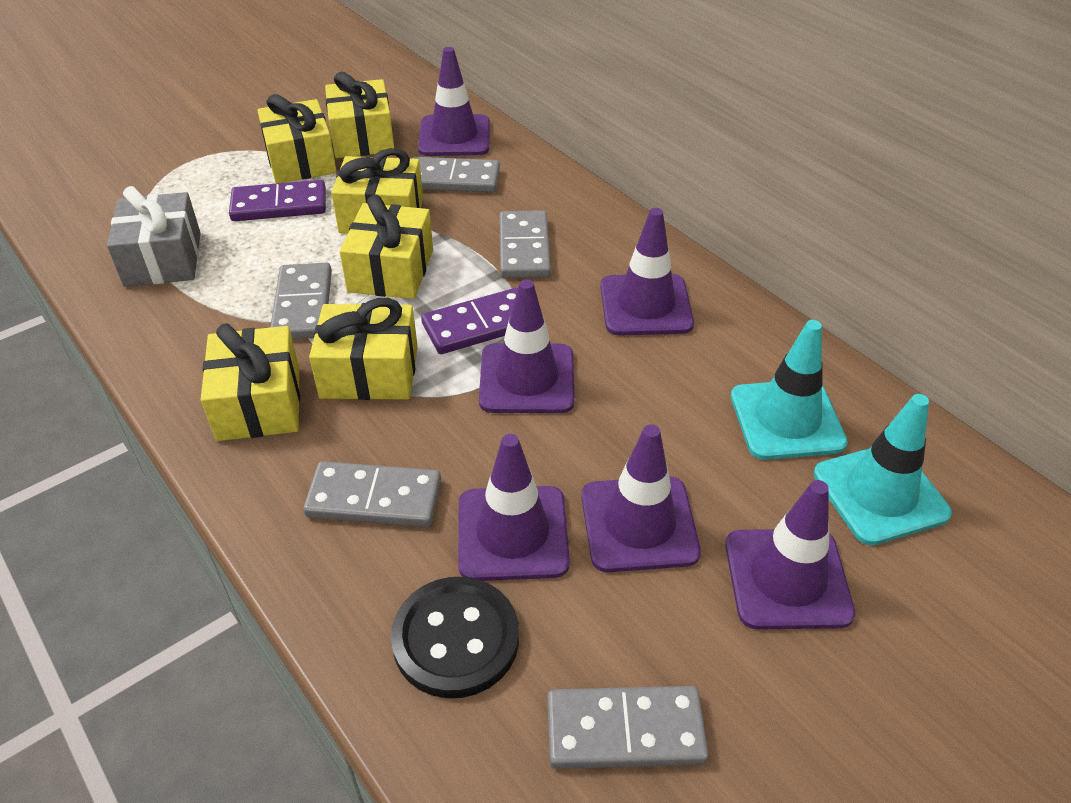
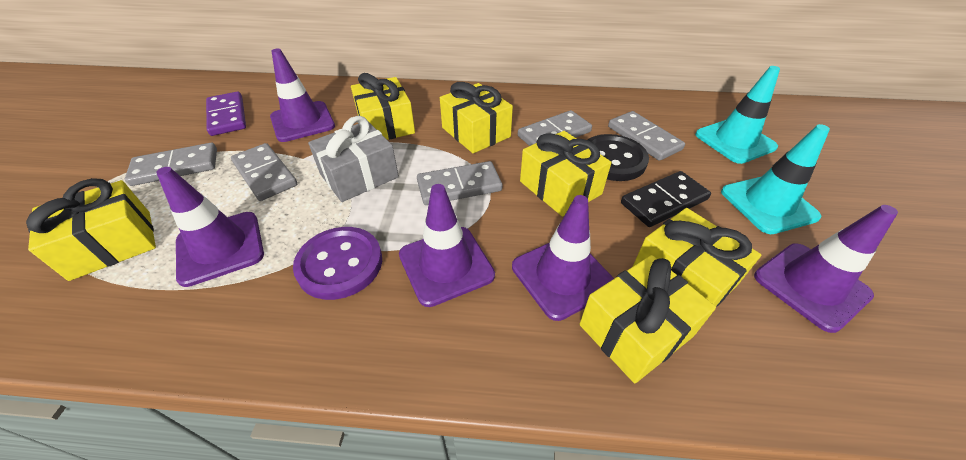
black domino: none = 0 -> [621,171,711,227] = 1
purple button: none = 0 -> [293,227,382,300] = 1
purple domino: [229,180,326,221] [421,288,518,354] = 2 -> [206,91,246,136] = 1
purple traffic cone: [418,47,490,156] [458,434,570,581] [479,279,575,413] [581,424,701,572] [600,208,694,336] [725,480,855,630] = 6 -> [156,167,264,287] [270,49,335,142] [399,184,495,307] [512,195,614,321] [754,205,898,333] = 5

